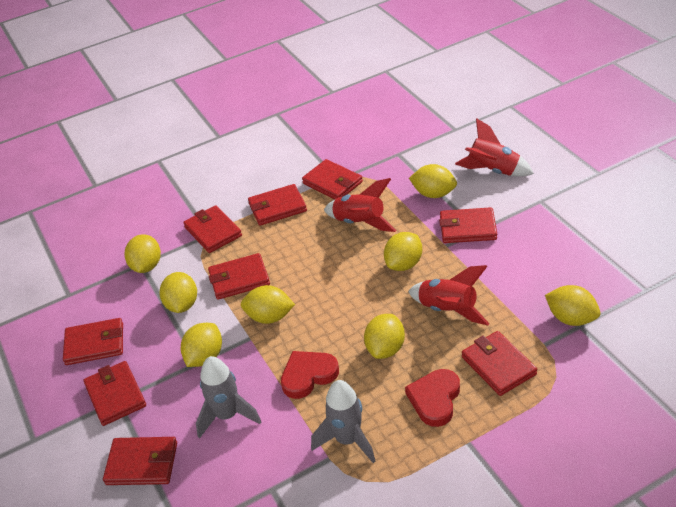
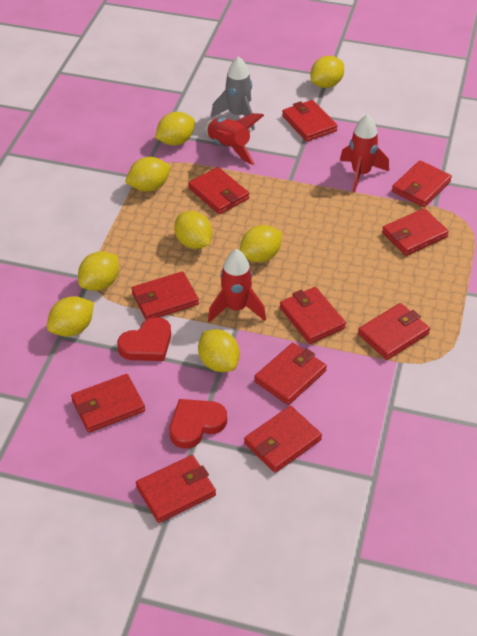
grey rocket: [196,356,261,439] [311,380,375,463] = 2 -> [211,56,255,130] = 1
red wallet: [63,318,123,365] [83,361,146,426] [103,437,177,485] [183,205,242,253] [208,253,270,300] [248,184,307,226] [302,159,363,199] [439,207,497,243] [462,331,537,396] = 9 -> [71,374,145,433] [132,271,199,320] [136,455,216,523] [188,167,249,214] [244,406,322,473] [254,343,327,405] [280,287,346,344] [282,100,337,142] [358,303,430,360] [382,208,449,256] [392,160,452,207] = 11

